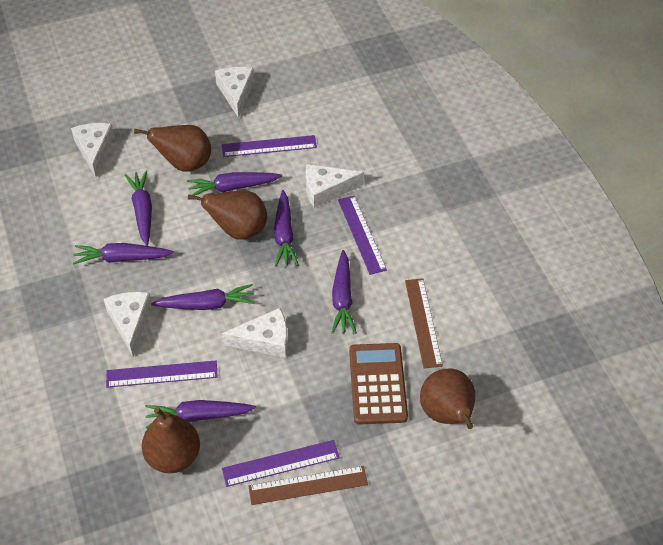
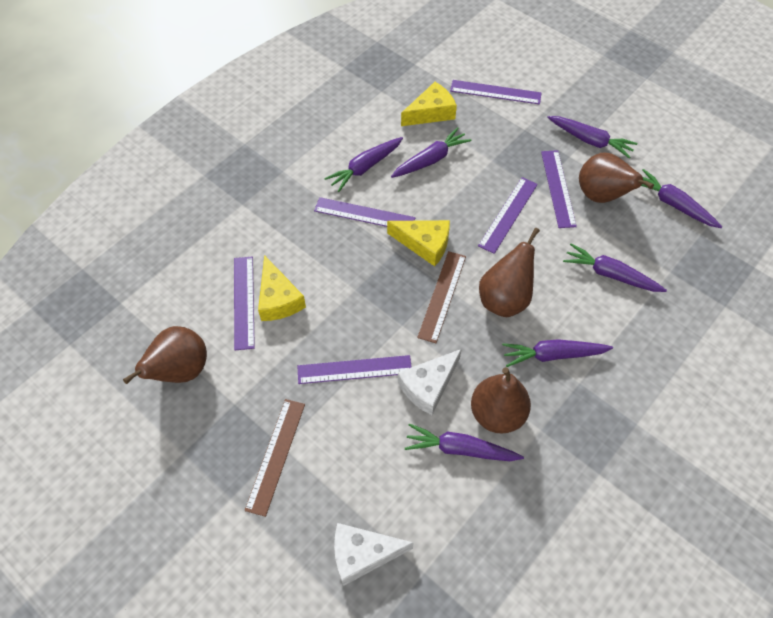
brown calculator: [349,343,408,425] = 1 -> none = 0
purple ruler: [106,361,218,388] [222,135,317,157] [222,440,340,487] [338,196,387,275] = 4 -> [234,257,255,350] [297,355,412,384] [314,197,415,227] [450,80,542,105] [478,177,538,254] [541,150,577,228] = 6
white cheese: [71,123,115,177] [104,292,152,356] [215,67,254,118] [222,308,288,358] [306,164,364,208] = 5 -> [334,523,414,586] [398,349,462,415] = 2
yellow cheese: none = 0 -> [258,255,306,321] [387,220,450,266] [401,82,457,126] = 3

